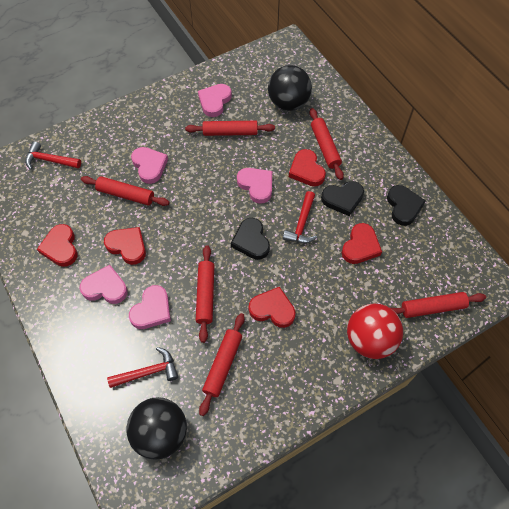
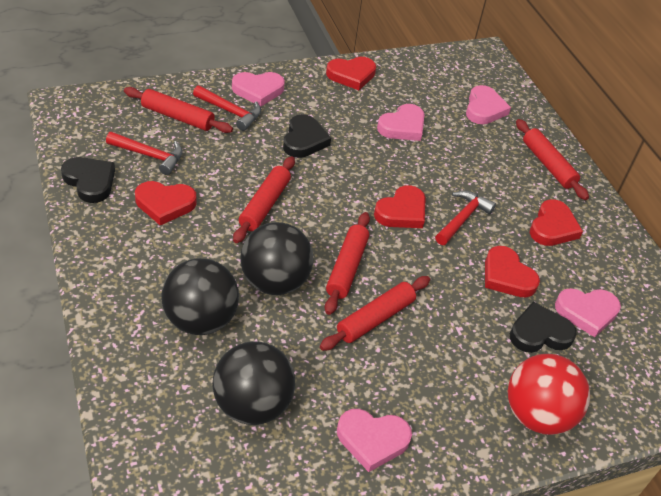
black ball: [127,397,187,460] [268,65,312,111] = 2 -> [161,258,239,335] [212,341,295,425] [241,222,313,295] = 3
red rolling pin: [81,176,170,206] [185,121,275,136] [196,245,214,343] [199,313,245,416] [310,108,344,180] [391,292,486,318] = 6 -> [124,87,233,133] [233,156,295,243] [320,276,430,351] [325,212,370,315] [516,119,589,200] = 5

